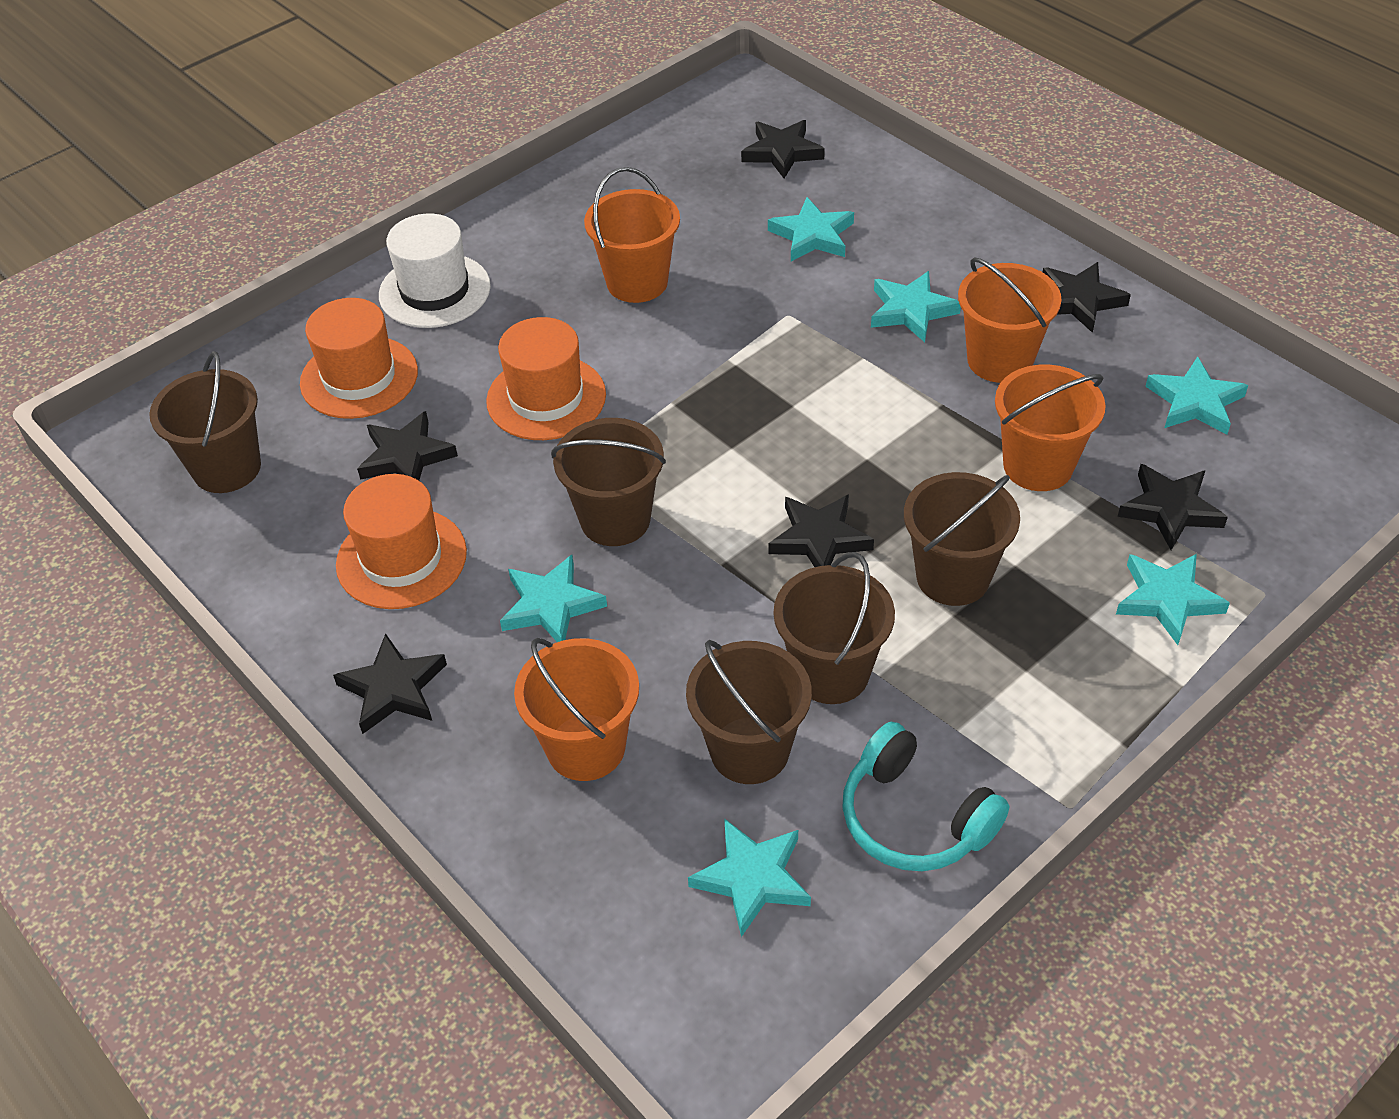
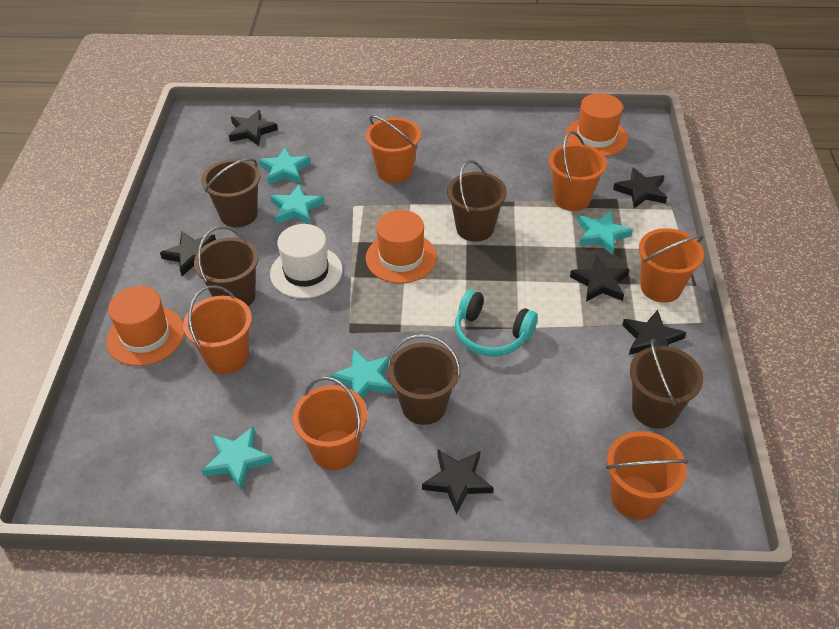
orange bucket: [514,638,639,781] [584,167,680,303] [958,257,1062,383] [995,365,1106,491] = 4 -> [183,285,252,374] [293,376,367,470] [366,115,421,183] [549,131,607,211] [606,431,689,520] [639,228,704,303] = 6
turquoise star: [500,555,607,642] [688,818,811,937] [768,197,854,261] [871,271,961,342] [1116,554,1230,645] [1145,356,1248,434] = 6 -> [202,426,273,490] [259,147,311,185] [270,184,324,224] [330,349,393,398] [578,210,633,255] = 5

